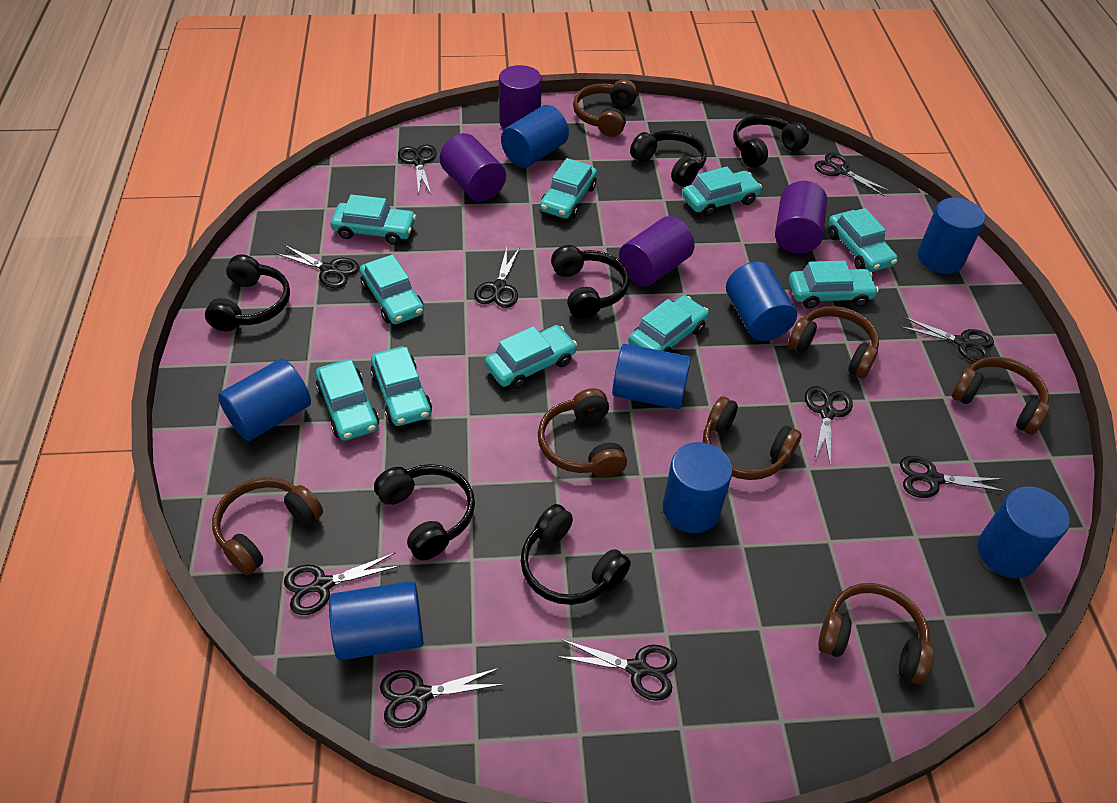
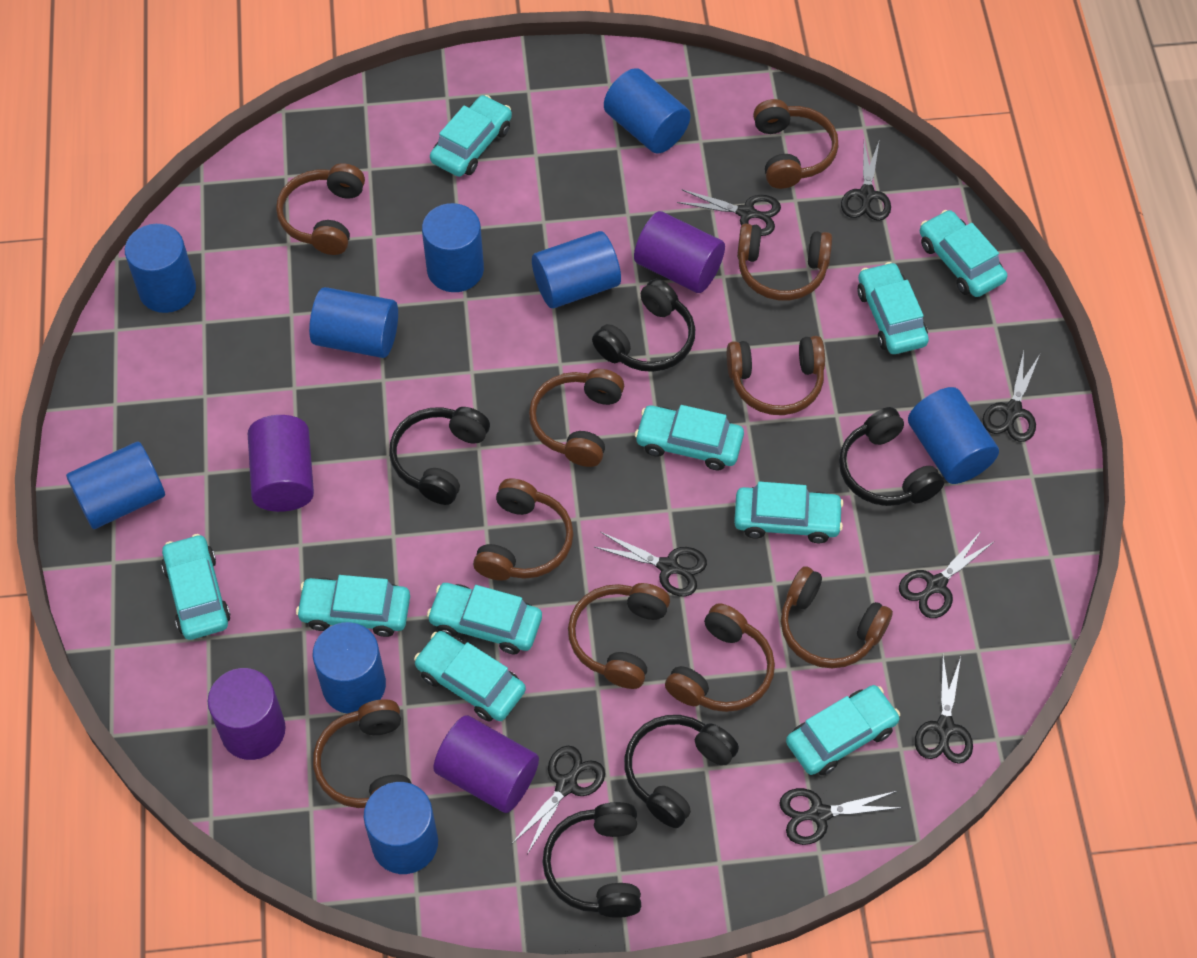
black headphones: [205,254,290,331] [374,464,475,560] [521,504,631,605] [551,245,629,319] [630,130,707,187] [733,115,809,168] = 6 -> [389,407,490,505] [543,802,641,918] [592,279,695,372] [624,715,739,828] [839,407,944,506] = 5
black scissors: [276,245,359,288] [284,553,400,615] [380,668,504,728] [398,144,437,195] [474,247,520,308] [557,639,677,701] [805,386,853,464] [814,153,891,196] [900,317,994,362] [900,456,1005,498] = 10 -> [512,746,605,854] [595,532,707,596] [677,189,781,236] [779,788,902,845] [841,139,891,221] [899,533,995,618] [915,656,973,764] [982,351,1040,442] = 8
blue cylinder: [218,359,311,441] [329,581,423,660] [501,105,569,168] [612,344,691,409] [663,442,732,533] [726,262,797,341] [918,198,985,274] [977,486,1070,578] = 8 -> [66,442,165,529] [125,224,196,313] [309,287,398,358] [313,622,386,714] [364,782,438,874] [422,203,484,292] [532,231,621,308] [604,68,690,154] [908,387,999,484] = 9
brown headphones: [212,477,323,575] [538,388,627,478] [573,79,638,137] [703,396,802,480] [788,306,879,378] [818,583,934,684] [952,357,1050,435] = 7 -> [276,163,365,255] [313,699,412,808] [473,478,574,581] [529,369,624,467] [568,583,670,689] [665,603,775,712] [727,336,825,415] [737,223,832,301] [753,99,839,189] [781,566,893,668] = 10

